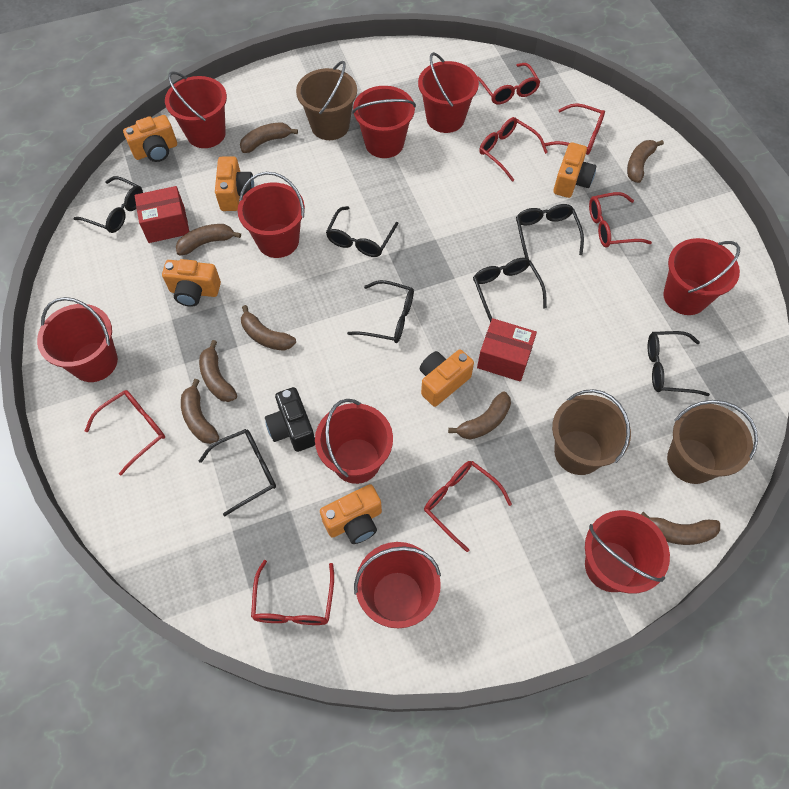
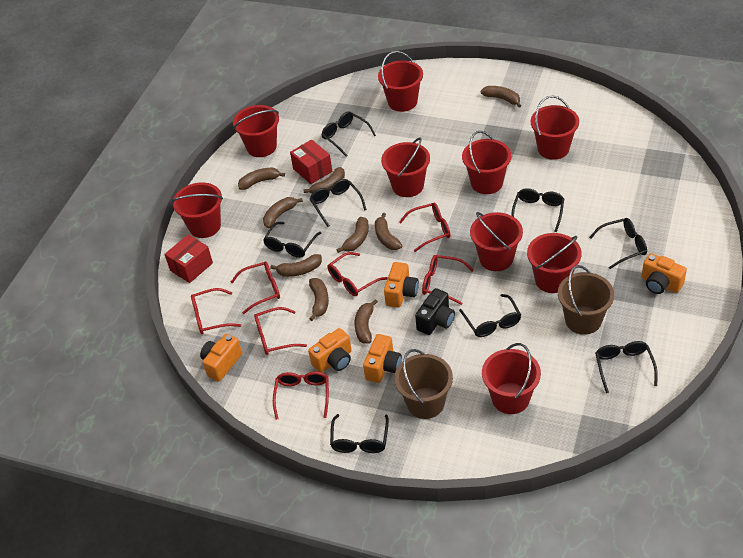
black glasses: [73,176,143,233] [199,429,276,516] [326,206,399,257] [347,280,414,343] [473,258,547,323] [516,204,584,259] [648,331,710,396] = 7 -> [263,222,321,258] [310,179,367,227] [321,111,376,156] [330,414,389,453] [459,294,521,337] [511,188,564,232] [589,218,647,269] [595,341,658,393] = 8
brown banana: [176,224,241,255] [181,379,219,444] [199,340,237,402] [240,122,298,153] [241,305,296,351] [448,392,511,440] [627,140,664,183] [641,512,720,545] = 8 -> [238,168,285,190] [263,197,303,228] [270,254,322,277] [304,167,345,194] [309,278,329,321] [336,217,369,253] [355,299,378,344] [375,213,402,250] [481,86,521,107] = 9
brown bucket: [296,61,357,140] [552,389,631,475] [667,400,758,484] = 3 -> [394,349,453,419] [558,265,614,335] = 2
orange camera: [123,115,177,162] [162,259,221,307] [215,156,254,211] [320,484,382,544] [420,349,474,407] [553,142,597,198] = 6 -> [200,334,242,381] [308,328,351,372] [363,334,402,383] [384,262,419,308] [641,253,687,294] = 5

